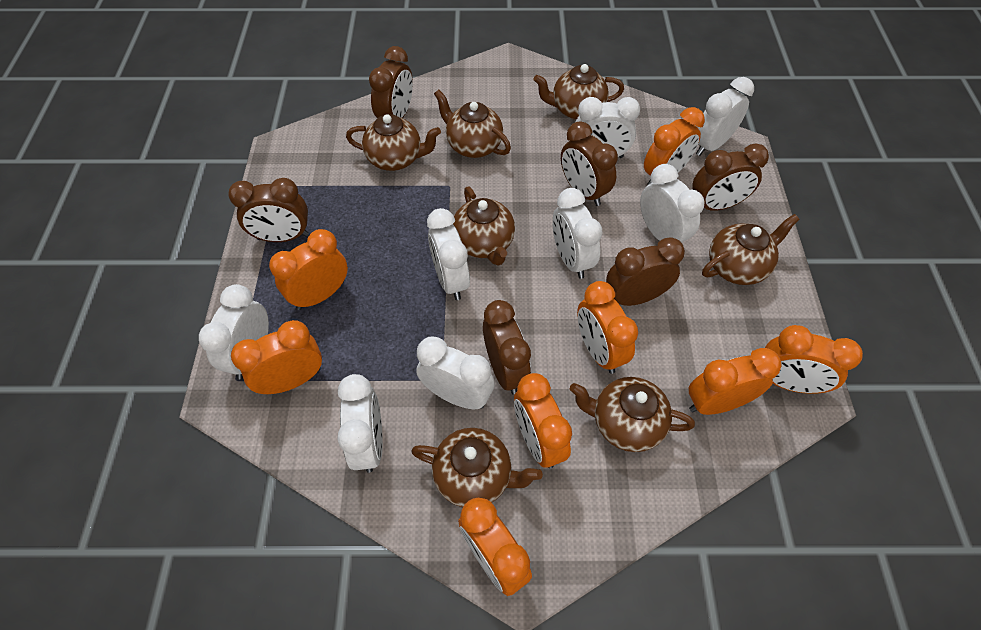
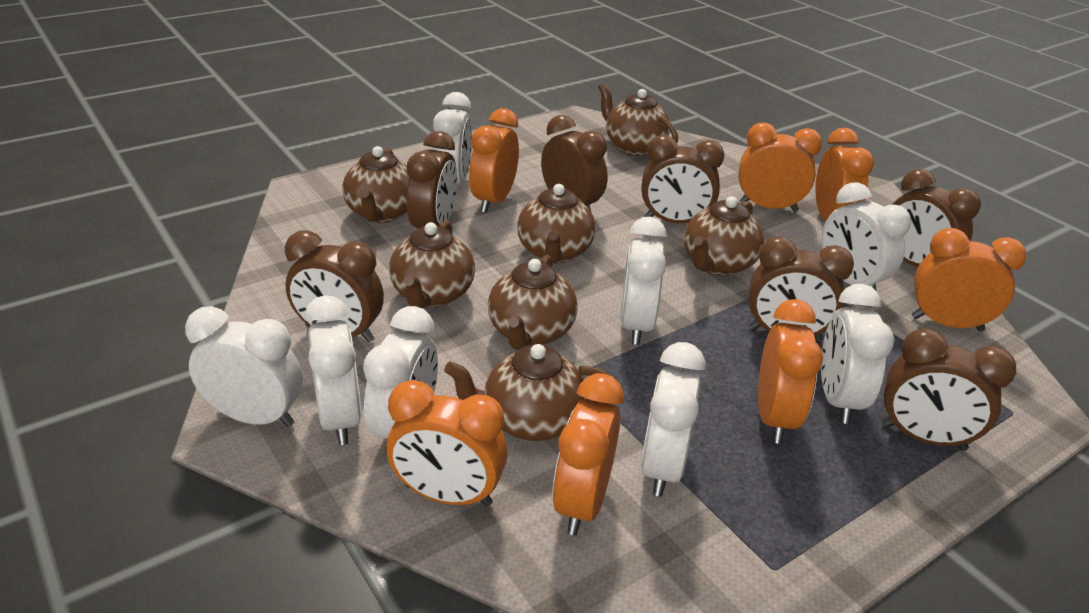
brown clock: [228,178,309,242] [369,46,413,118] [483,300,531,395] [561,121,618,206] [606,237,685,306] [692,143,769,211] = 6 -> [285,230,384,342] [407,131,457,228] [541,115,608,213] [641,135,724,224] [748,236,854,342] [882,328,1017,451] [892,169,981,267] = 7
orange clock: [231,320,322,394] [269,229,348,310] [458,498,532,596] [514,373,572,468] [577,281,638,374] [644,107,705,185] [689,348,782,415] [765,325,863,394] = 8 -> [386,380,508,507] [469,108,519,213] [552,373,624,535] [739,123,822,212] [758,299,823,444] [815,128,874,220] [912,228,1027,331] = 7

